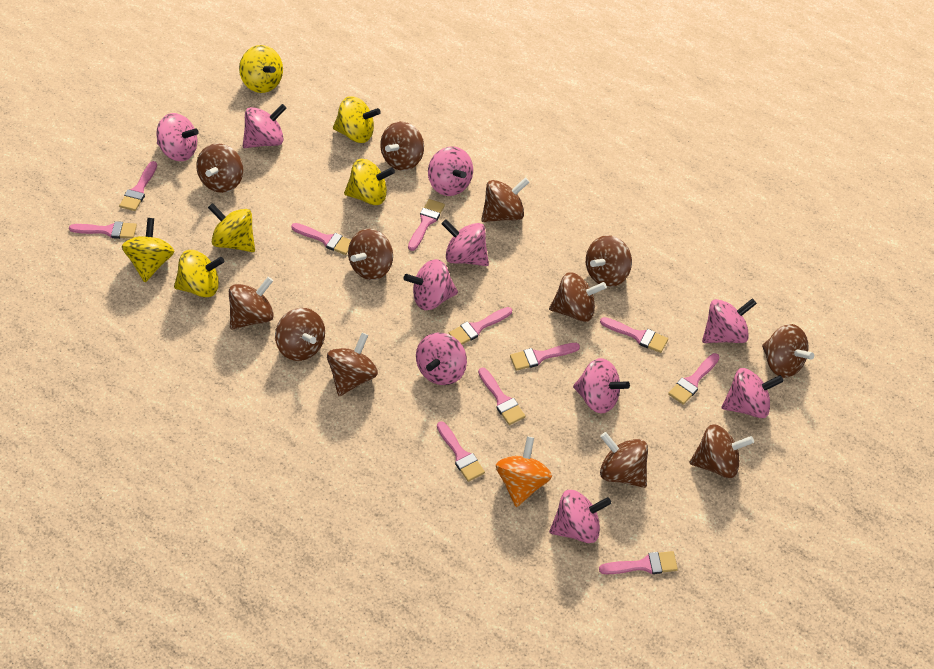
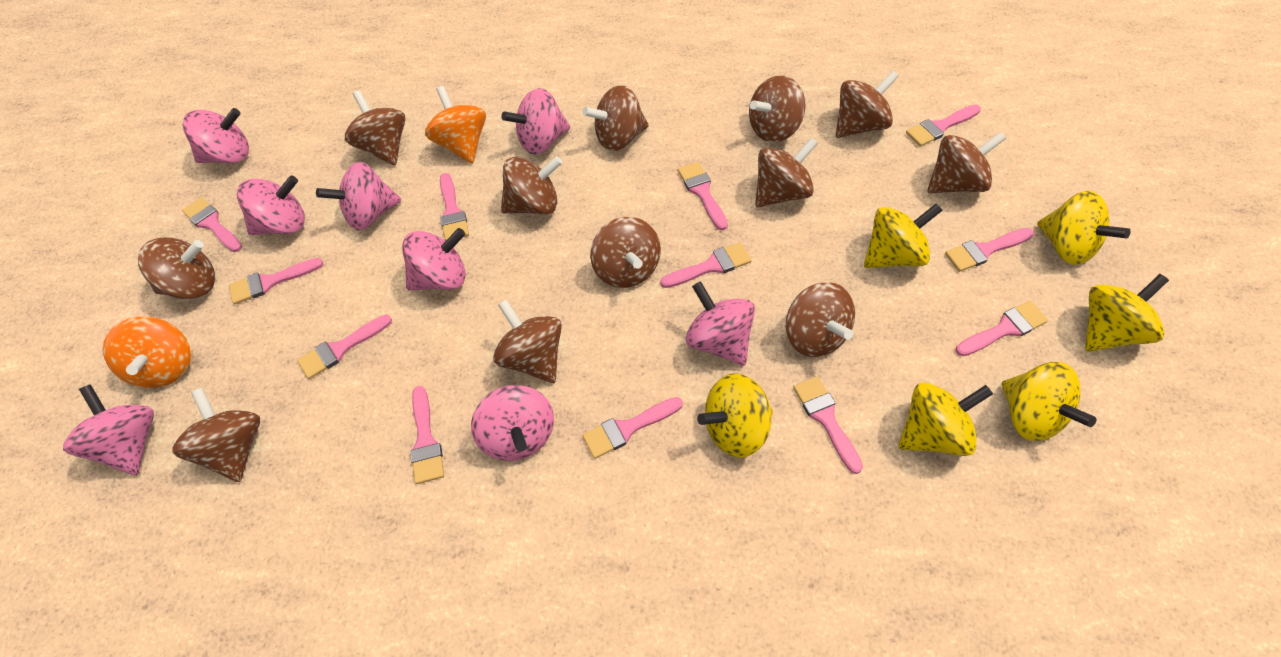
orange spinning top: [496,436,552,507] = 1 -> [103,317,191,388] [425,86,486,163] = 2
pink brush: [69,221,137,239] [119,161,157,211] [291,223,351,255] [408,199,445,251] [437,421,485,482] [449,307,512,344] [478,368,526,425] [510,343,580,371] [599,551,678,574] [600,317,668,353] [668,353,720,405] = 11 -> [182,197,242,252] [229,258,323,304] [297,314,392,379] [410,386,444,484] [440,173,469,241] [582,397,683,459] [660,242,752,288] [678,162,728,230] [793,376,863,474] [906,104,981,147] [945,228,1034,272] [956,301,1048,356] = 12
pink spinning top: [156,113,199,161] [243,104,287,148] [403,259,458,310] [416,333,467,385] [428,146,473,196] [441,219,489,266] [549,490,611,543] [573,358,630,413] [702,298,757,343] [721,368,784,418] = 10 -> [63,384,154,475] [183,108,249,163] [237,175,305,235] [316,162,401,230] [402,228,466,291] [471,385,554,461] [501,88,570,154] [686,281,755,366] = 8

